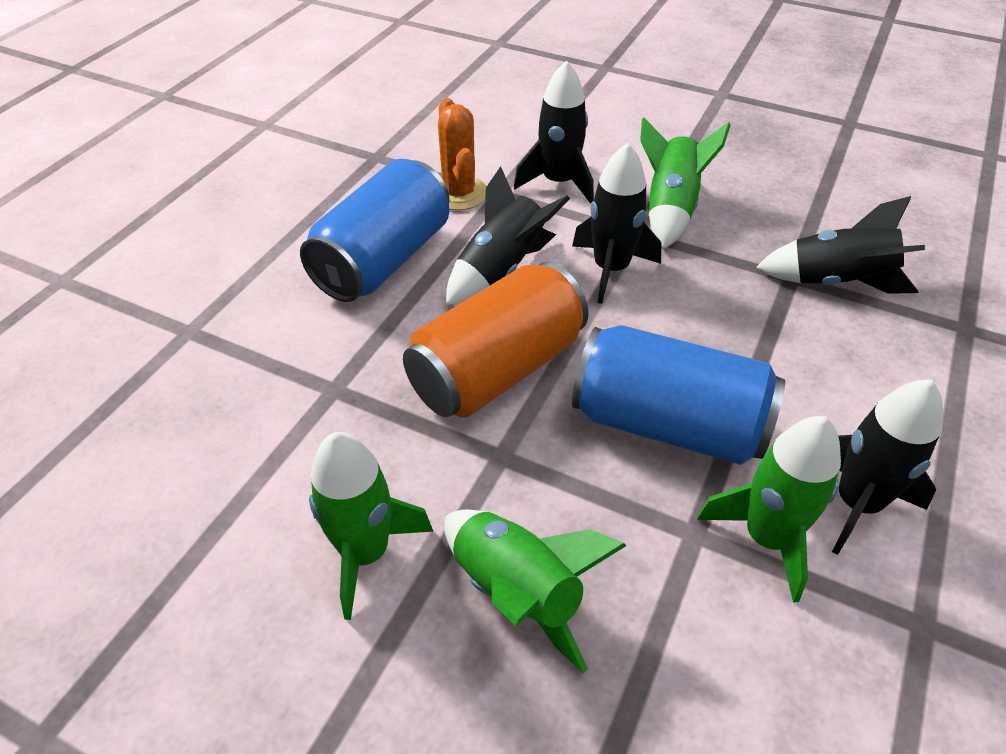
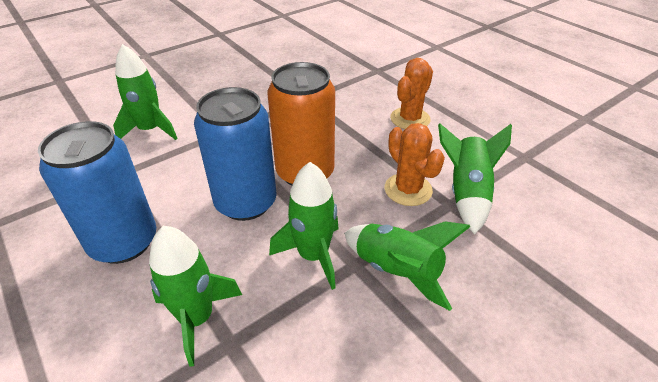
black rocket: [446,166,570,305] [514,60,594,204] [572,143,662,304] [756,196,925,294] [832,379,943,555] = 5 -> none = 0
green rocket: [309,432,433,620] [444,510,627,673] [640,118,731,250] [697,416,841,603] = 4 -> [113,44,178,140] [149,226,242,367] [269,162,339,290] [344,221,470,311] [438,124,512,234] = 5
orange cactus: [438,98,487,210] = 1 -> [385,123,445,206] [390,58,433,129] = 2

